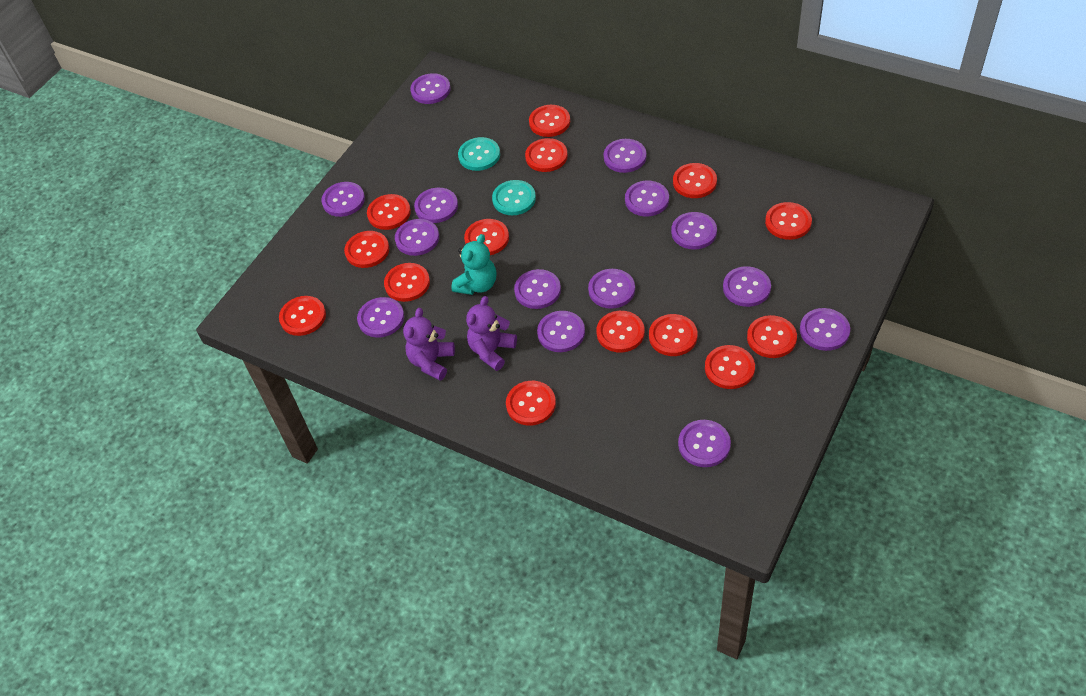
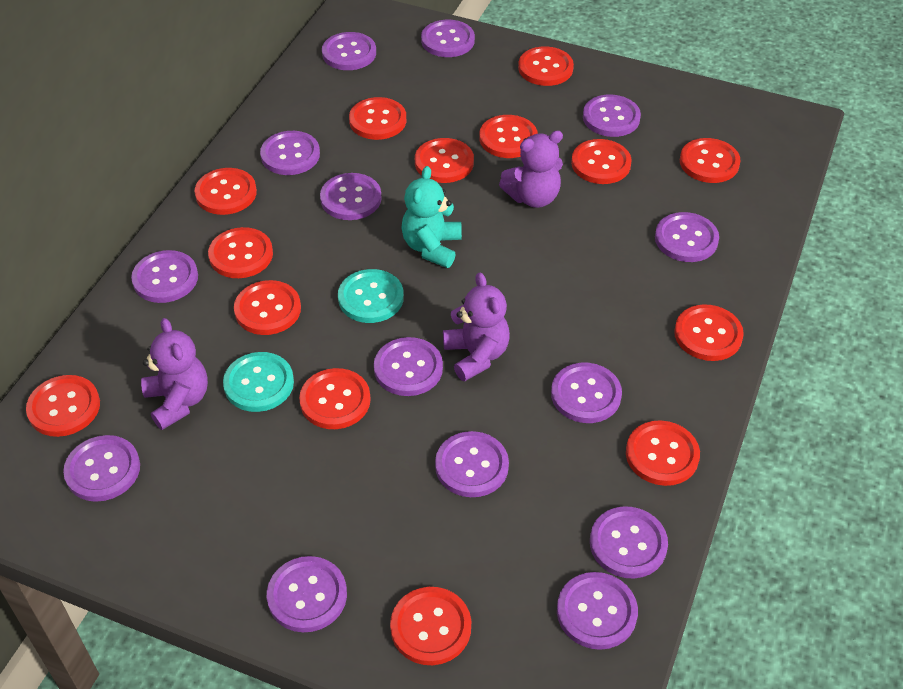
purple teddy bear: [403,308,455,381] [466,296,517,371] = 2 -> [141,318,208,430] [443,273,510,382] [499,130,563,208] = 3

